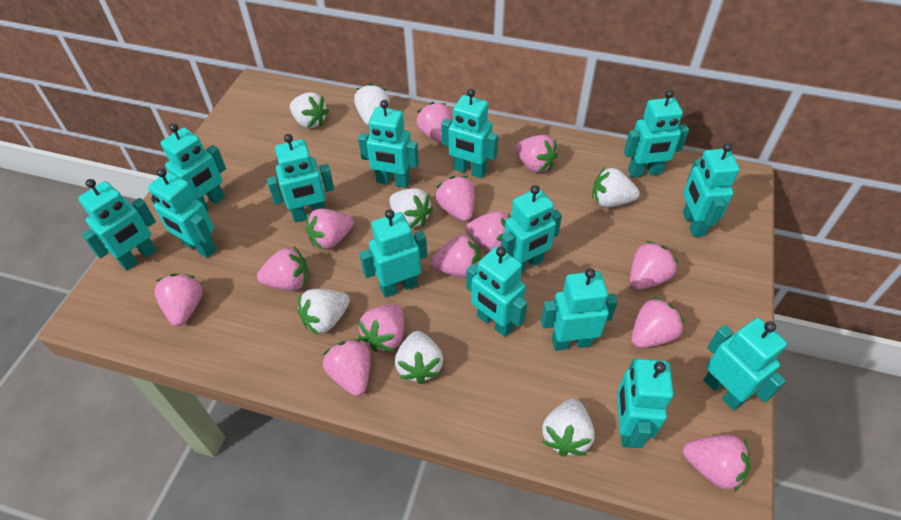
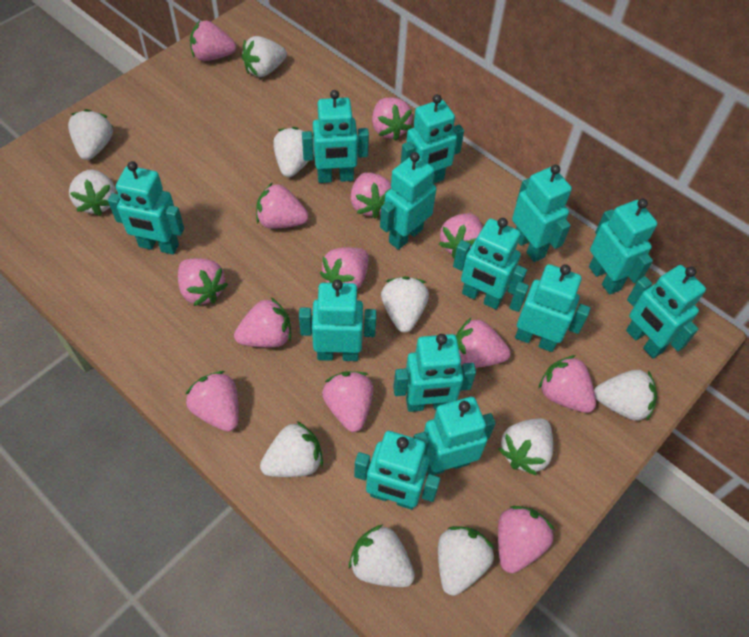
turquoise robot: [78,179,157,271] [148,168,216,258] [161,123,226,211] [267,134,334,222] [358,100,419,188] [359,209,427,298] [441,89,498,178] [466,247,527,337] [501,185,562,272] [541,268,618,351] [617,359,674,448] [624,90,689,178] [683,143,740,237] [703,318,787,410] = 14 -> [108,161,184,255] [299,279,377,361] [302,90,369,183] [354,431,440,510] [380,152,436,250] [393,334,476,412] [400,94,464,183] [413,397,496,475] [453,218,527,309] [509,264,590,352] [512,165,572,262] [589,199,657,295] [626,265,706,359] = 13
white strawberry: [290,92,329,129] [298,289,350,335] [354,83,390,126] [389,188,433,228] [395,331,443,384] [542,399,595,456] [592,167,640,207] = 7 -> [68,109,113,160] [69,169,116,216] [242,36,287,77] [260,421,323,477] [274,127,314,177] [349,524,415,587] [381,276,429,333] [438,526,495,596] [498,418,553,476] [594,370,657,421] = 10

